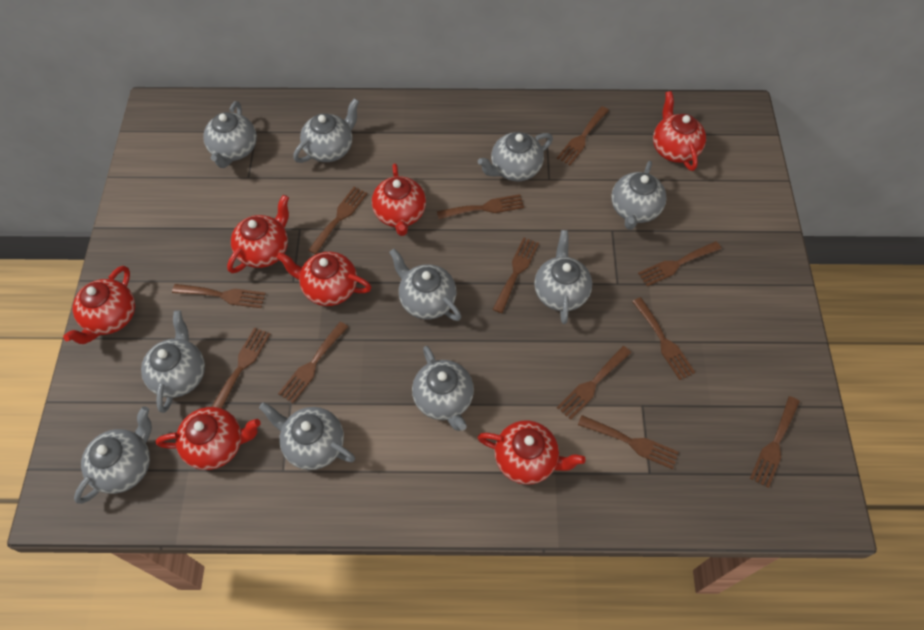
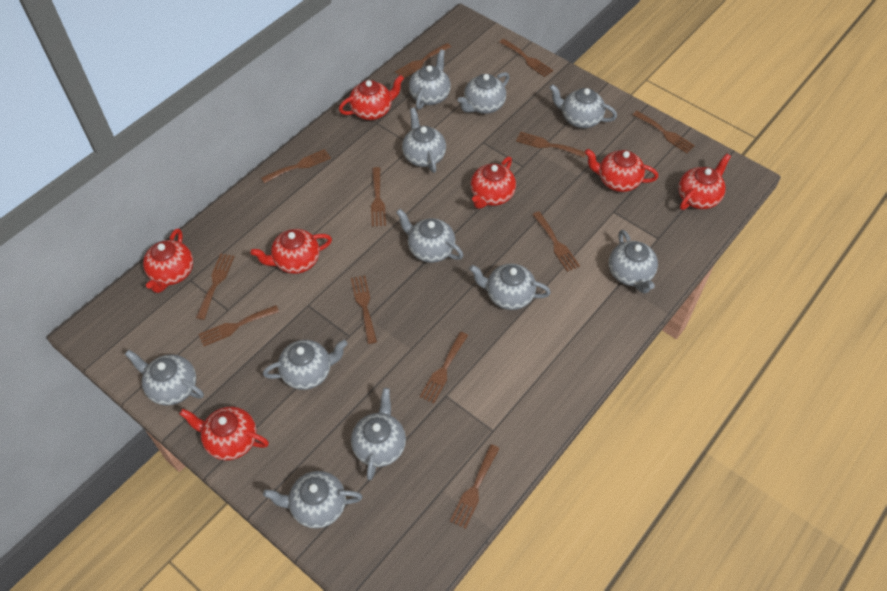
grey teapot: [74,407,152,504] [141,310,205,413] [203,101,257,168] [259,402,355,470] [293,98,359,163] [389,248,461,321] [412,346,474,431] [478,132,553,181] [534,230,592,324] [611,161,667,230] = 10 -> [125,350,204,406] [263,340,347,390] [263,471,363,528] [351,388,406,480] [396,209,463,263] [402,108,446,173] [409,49,451,110] [458,72,510,114] [469,263,551,310] [549,84,617,128] [609,230,658,293] = 11

